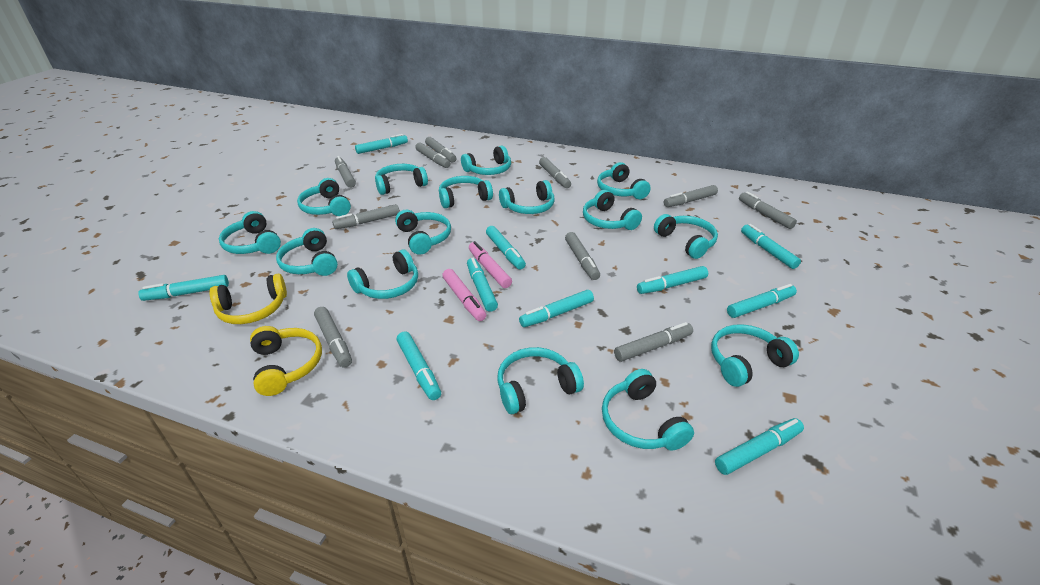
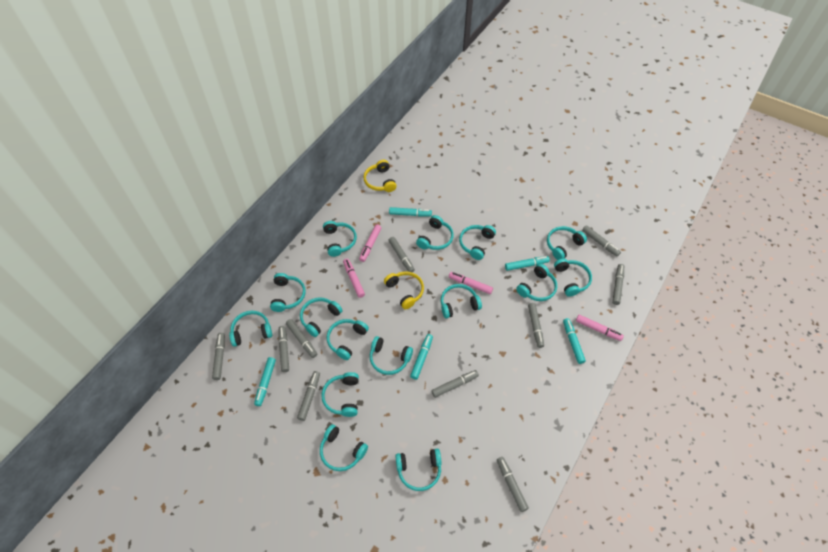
pink marker: [442,269,486,321] [469,241,512,288] = 2 -> [343,259,365,298] [359,224,381,262] [449,272,493,294] [576,315,624,341] = 4
turquoise marker: [138,275,229,301] [355,134,408,154] [397,331,441,400] [467,258,498,312] [486,226,526,270] [519,290,594,327] [637,266,708,294] [715,418,804,475] [727,284,797,318] [741,224,801,269] = 10 -> [254,357,276,406] [389,207,432,217] [410,334,433,380] [505,256,550,271] [563,318,586,364] = 5

